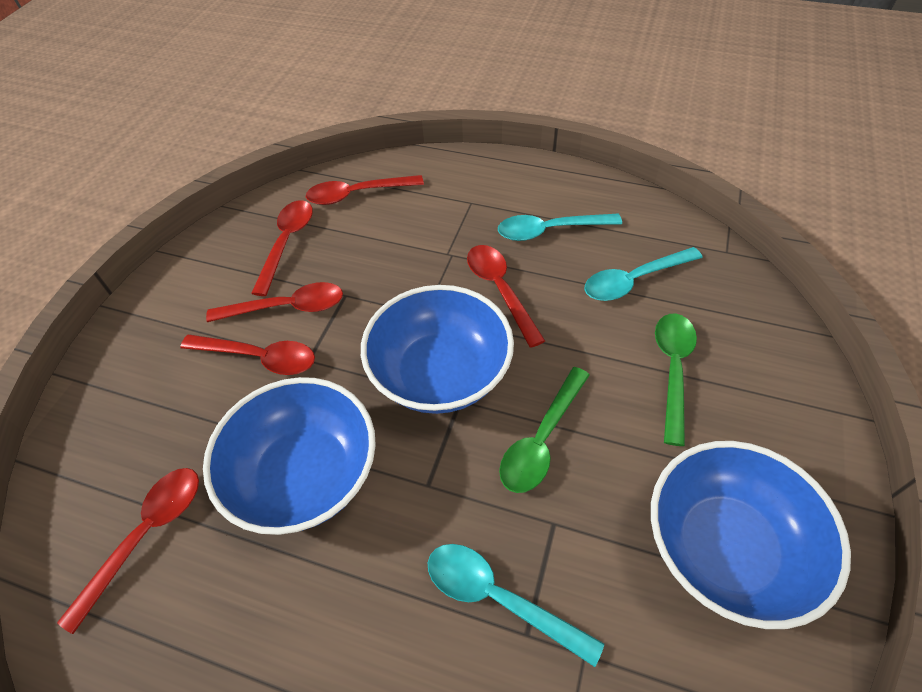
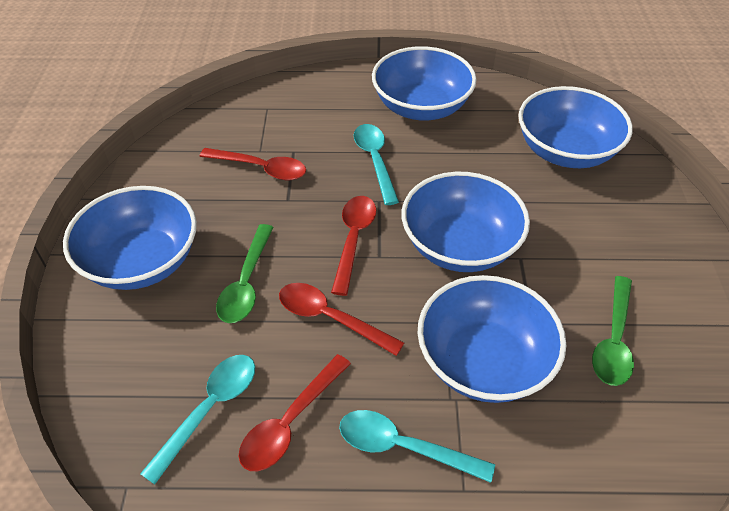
blue bowl: [203,377,376,535] [361,285,514,414] [651,441,851,629] = 3 -> [63,186,197,290] [372,46,477,121] [402,172,530,272] [418,275,566,403] [518,86,633,168] = 5
red spoon: [57,468,199,634] [180,335,315,375] [206,282,343,322] [251,200,313,296] [306,175,424,205] [467,245,545,348] = 6 -> [199,148,306,180] [239,354,351,471] [279,283,404,356] [331,196,376,296] = 4

